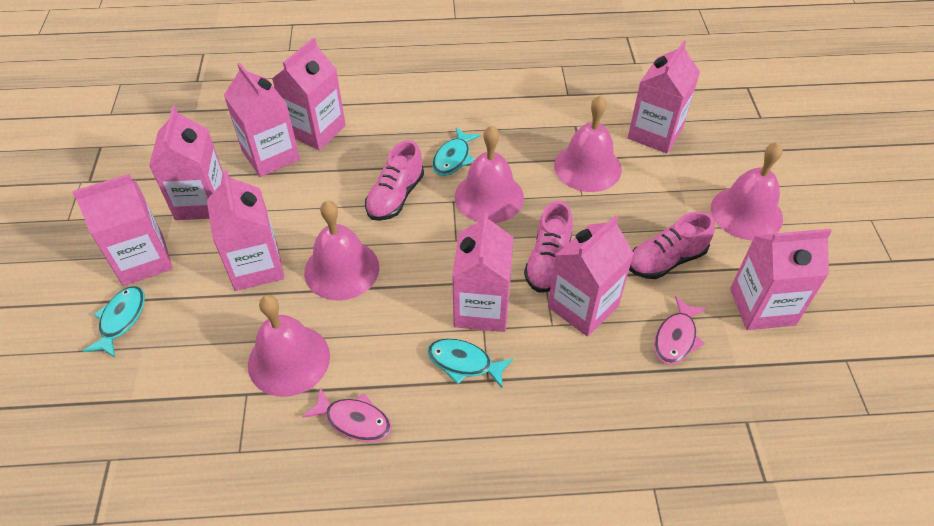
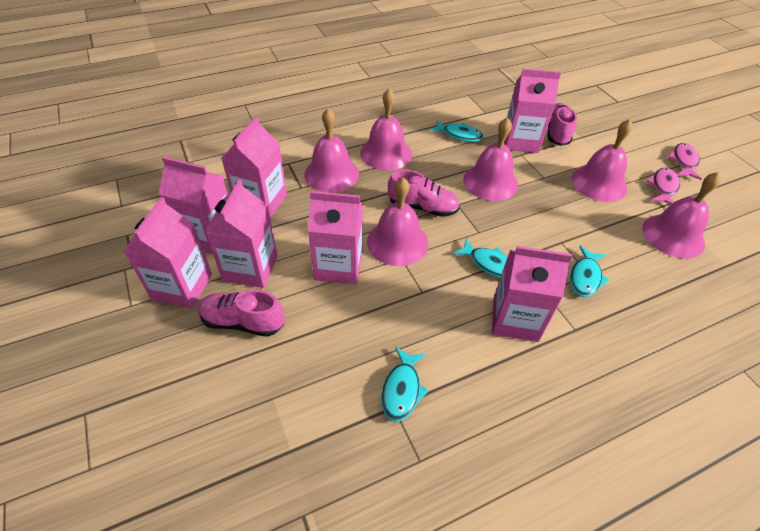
pink bell: [248,295,330,397] [304,200,379,301] [455,126,524,223] [554,95,622,192] [711,142,783,240] = 5 -> [304,108,359,193] [360,88,412,170] [367,177,428,266] [463,117,518,201] [571,119,633,202] [642,172,721,259] = 6
pink carton: [72,174,173,286] [149,106,225,220] [207,170,285,291] [224,63,300,177] [272,37,346,150] [452,212,514,332] [548,215,634,337] [628,41,700,153] [730,229,832,330] = 9 -> [123,197,212,308] [158,156,228,254] [205,179,278,288] [221,116,287,218] [308,191,363,285] [492,246,573,342] [505,69,561,153] = 7
turquoise fish: [83,286,145,358] [427,339,513,388] [432,127,481,176] = 3 -> [381,347,429,422] [430,120,483,142] [453,238,508,278] [570,246,609,297] = 4

